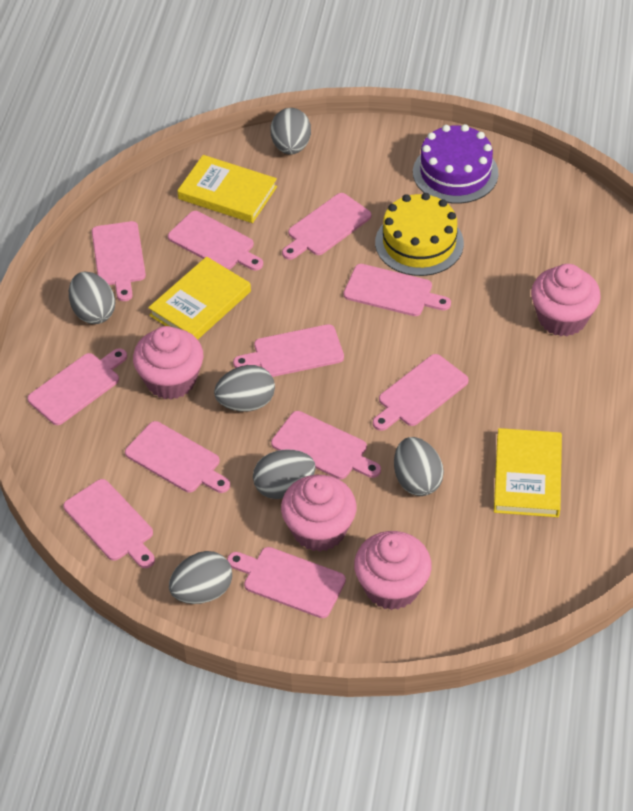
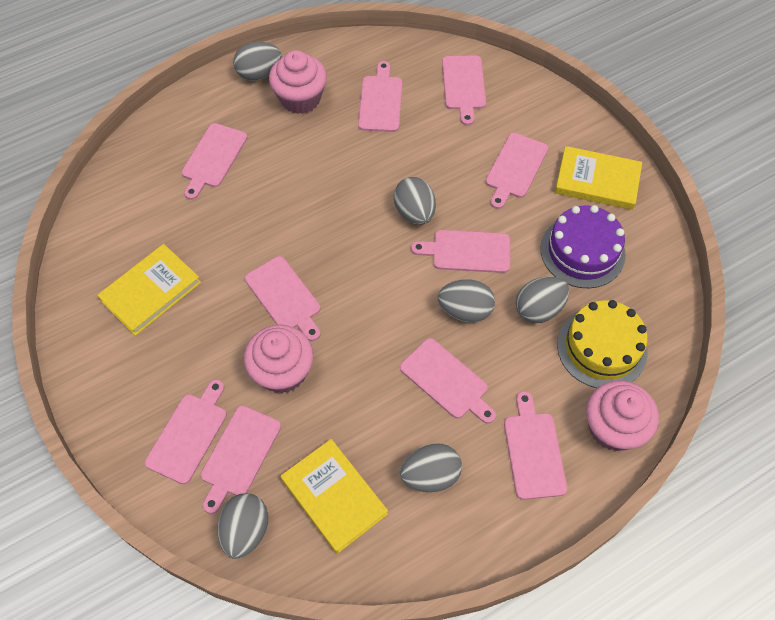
pink cupcake: [133,326,203,400] [281,475,356,552] [354,531,432,610] [531,264,601,336] = 4 -> [244,324,314,393] [269,50,327,114] [586,380,659,451] = 3
pink cutting board: [27,348,127,425] [63,479,155,568] [92,221,146,301] [125,421,230,493] [168,211,263,271] [227,547,346,618] [233,324,344,377] [271,411,381,479] [282,193,372,260] [344,264,451,316] [373,354,469,431] = 11 -> [145,379,227,484] [181,123,247,200] [201,406,281,514] [245,256,321,341] [358,61,402,132] [400,338,496,424] [411,230,510,273] [442,55,486,125] [485,133,548,209] [504,391,567,500] = 10

